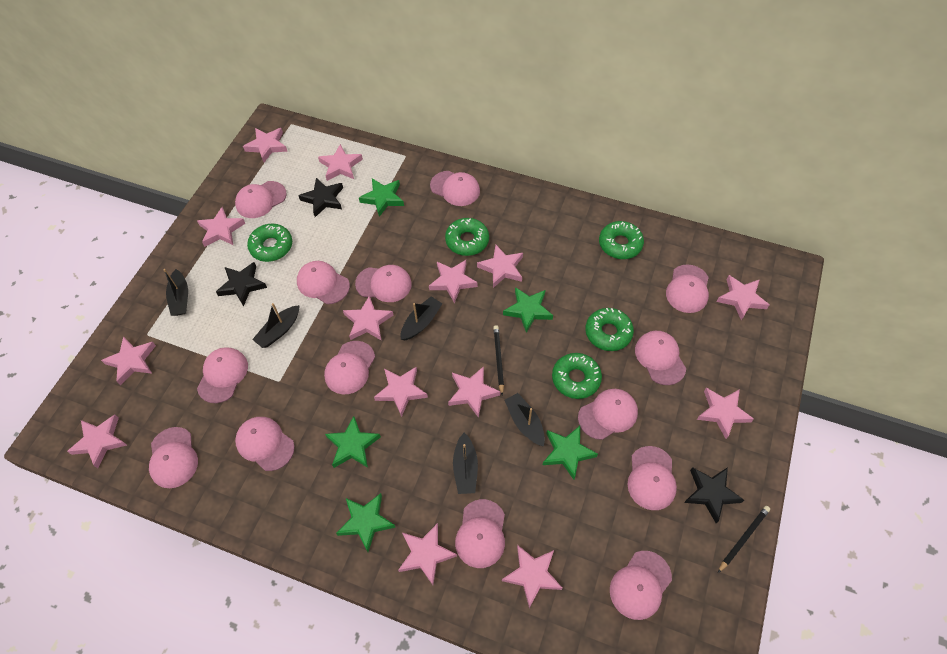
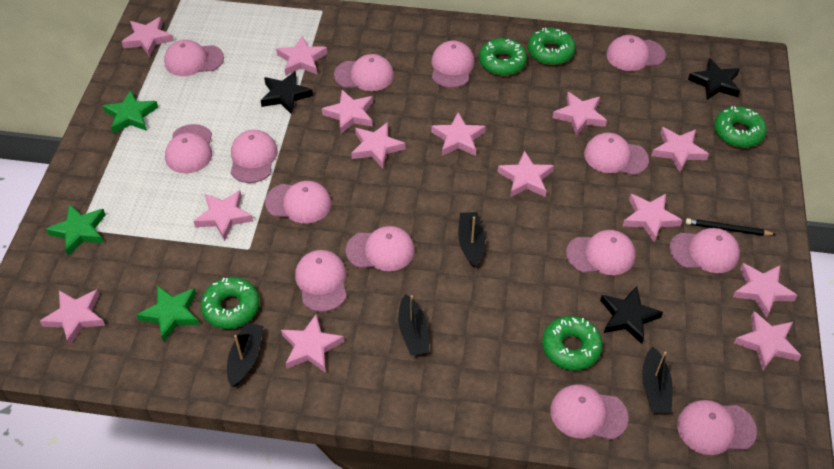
black boat: [163,269,188,316] [252,303,300,348] [401,296,443,340] [453,433,478,494] [504,393,545,447] = 5 -> [227,323,264,387] [398,294,430,356] [458,212,485,267] [642,347,672,413] = 4
black pencil: [493,325,504,395] [718,506,770,573] = 2 -> [686,218,776,236] = 1
green star: [325,416,381,468] [336,493,395,552] [359,178,404,217] [503,287,553,333] [543,426,598,480] = 5 -> [46,204,106,256] [103,90,158,134] [137,285,200,342] = 3

